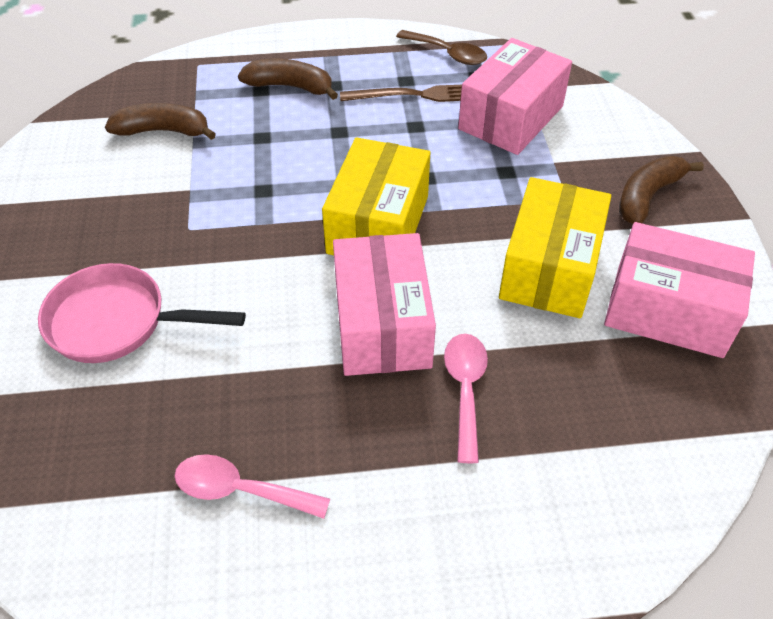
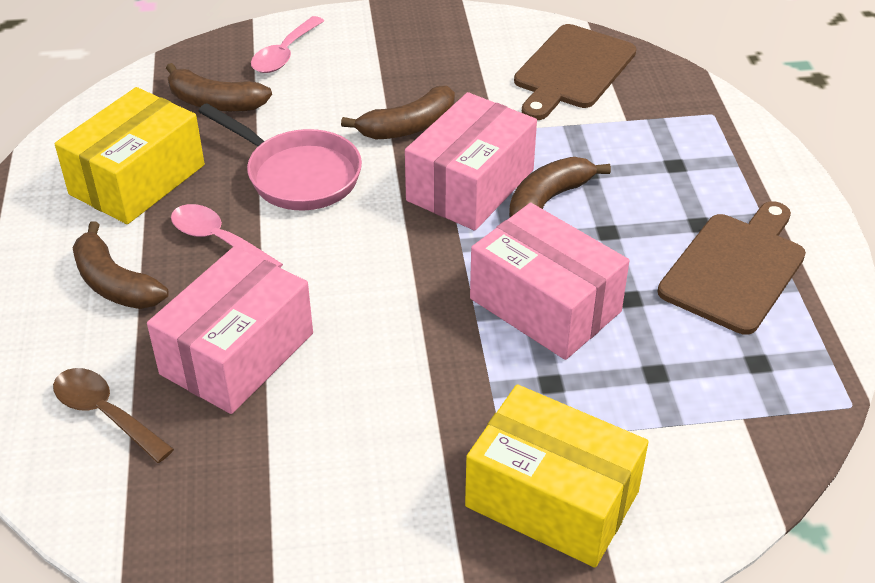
brown banana: [105,103,216,140] [238,59,338,100] [619,156,704,225] = 3 -> [72,221,169,309] [166,63,272,112] [341,86,455,139] [509,157,611,217] = 4
brown cutting board: none = 0 -> [514,24,636,120] [658,201,806,335] = 2
brown fork: [340,85,462,102] = 1 -> none = 0

